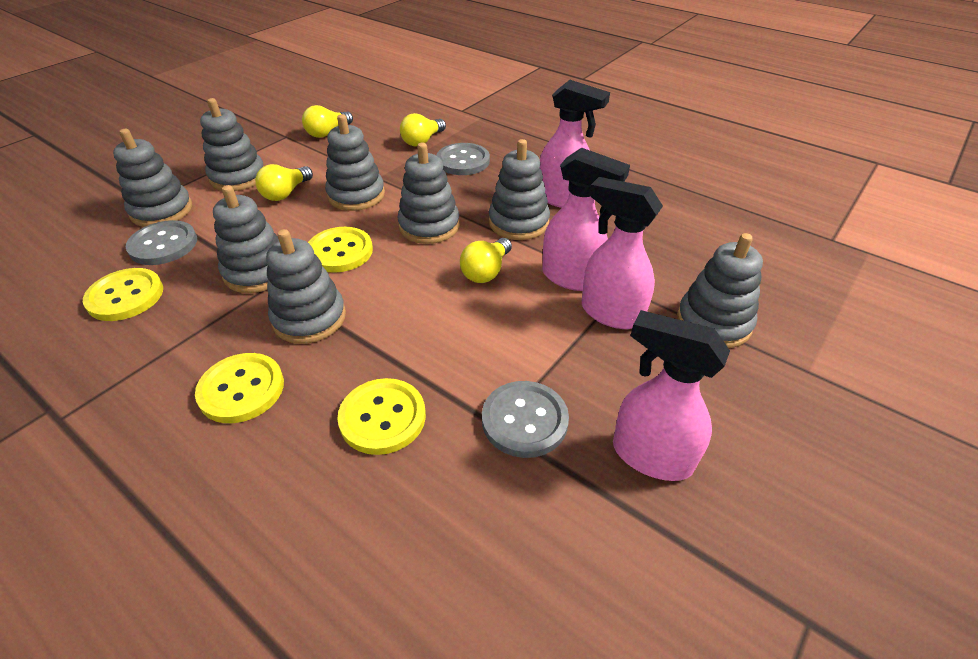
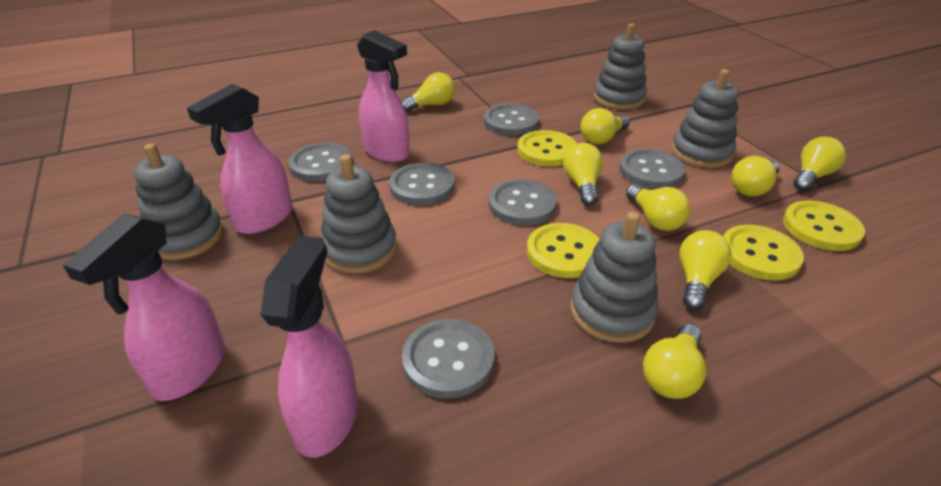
grey button: [126,220,197,265] [437,143,490,175] [482,381,569,458] = 3 -> [289,143,352,181] [389,163,455,205] [402,319,495,399] [484,104,539,136] [489,179,557,225] [619,149,685,189] = 6
grey stacking toy: [113,129,192,227] [200,98,264,191] [213,185,279,293] [266,229,346,344] [325,114,385,211] [397,142,460,244] [489,139,550,240] [677,233,763,348] = 8 -> [134,143,223,260] [321,154,397,273] [570,212,658,343] [594,23,647,110] [672,69,739,168] = 5
yellow light bulb: [255,164,313,201] [302,105,353,138] [400,113,446,147] [460,238,512,283] = 4 -> [401,72,455,112] [563,143,603,205] [581,108,630,144] [626,184,690,231] [643,324,706,399] [679,230,732,310] [731,156,780,197] [794,137,846,191] = 8

